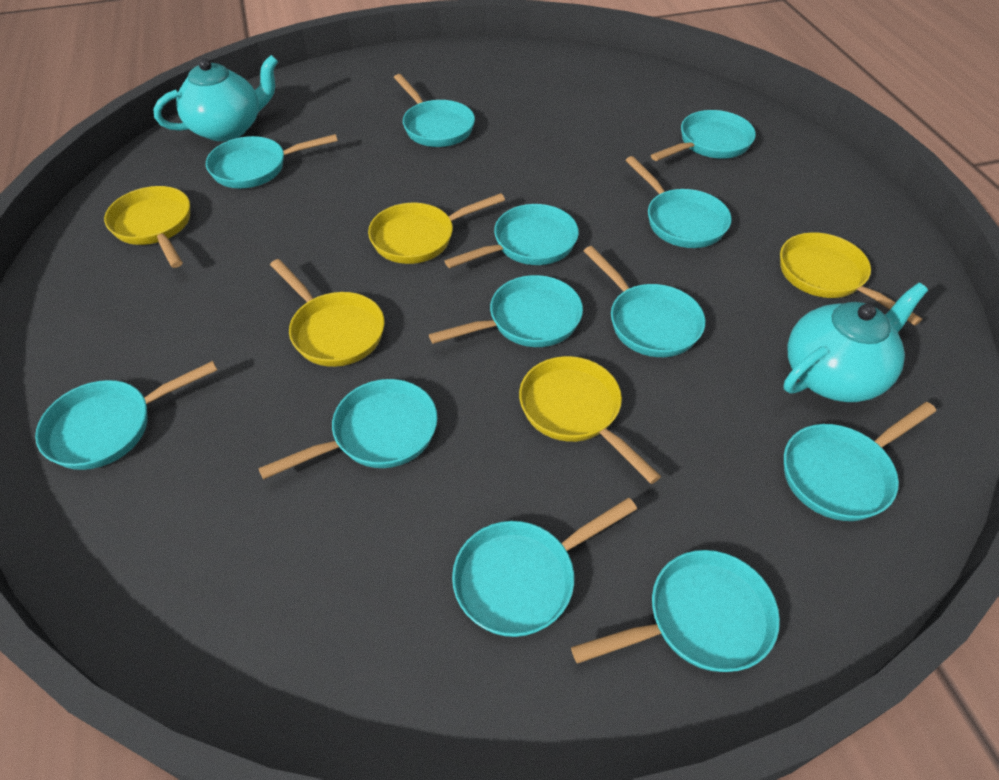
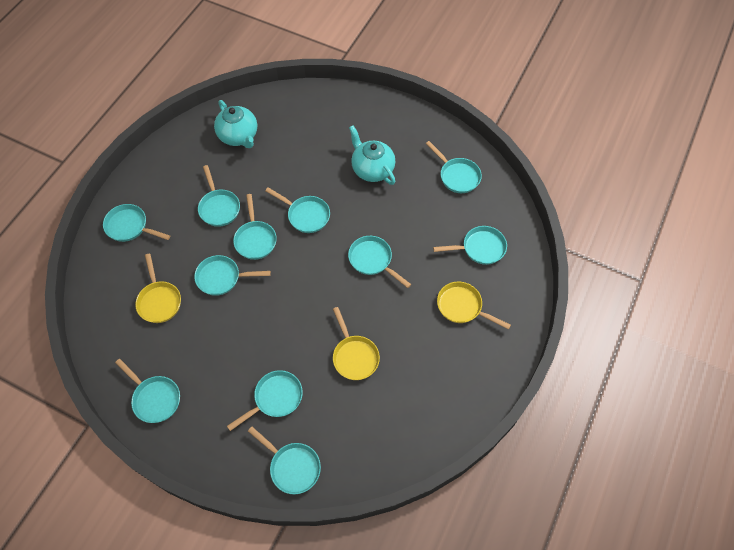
turquoise pan: [35,361,217,470] [206,134,338,188] [258,379,438,480] [394,74,475,147] [429,275,583,347] [445,204,579,268] [452,498,637,637] [571,550,780,672] [584,246,705,357] [625,156,732,248] [651,110,756,161] [784,402,936,521] = 12 -> [103,204,170,242] [115,359,180,423] [194,255,271,296] [198,165,240,227] [227,370,303,431] [233,194,277,260] [248,427,321,494] [265,187,330,233] [348,236,411,288] [426,141,482,193] [433,226,507,265] = 11
yellow pan: [104,186,190,268] [270,259,384,367] [368,193,505,264] [519,356,661,484] [780,232,922,325] = 5 -> [135,254,181,323] [333,307,380,380] [437,282,511,330] = 3

